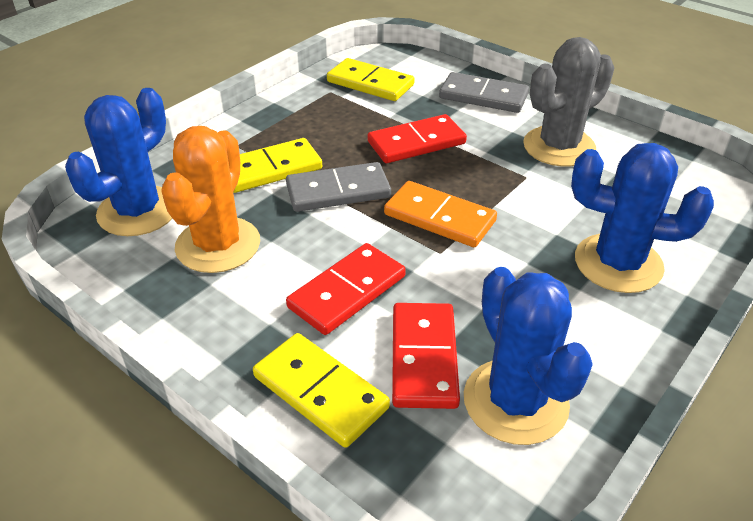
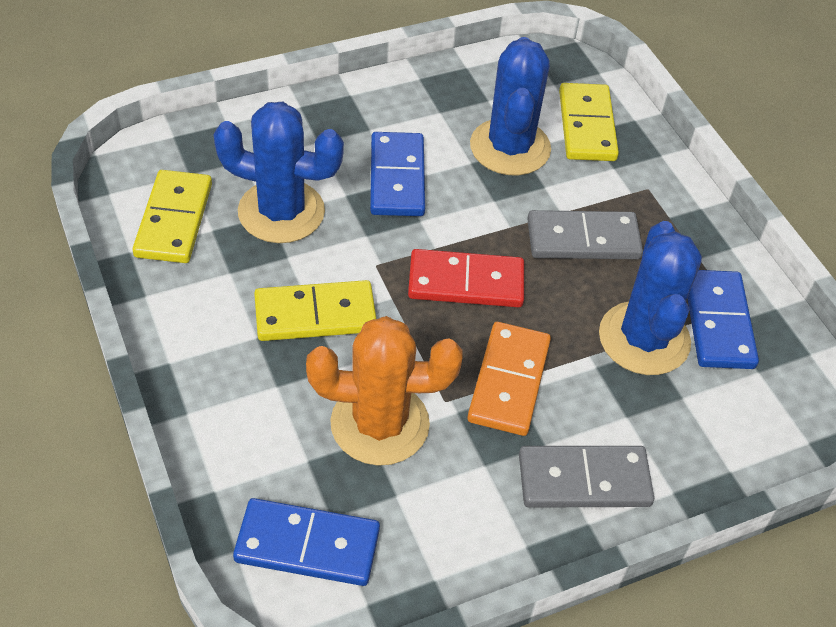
blue domino: none = 0 -> [233,498,380,586] [370,132,425,216] [687,270,759,369] = 3
grey cactus: [523,37,614,167] = 1 -> none = 0
red domino: [286,243,406,335] [368,114,467,163] [392,303,460,409] = 3 -> [408,249,524,307] = 1

